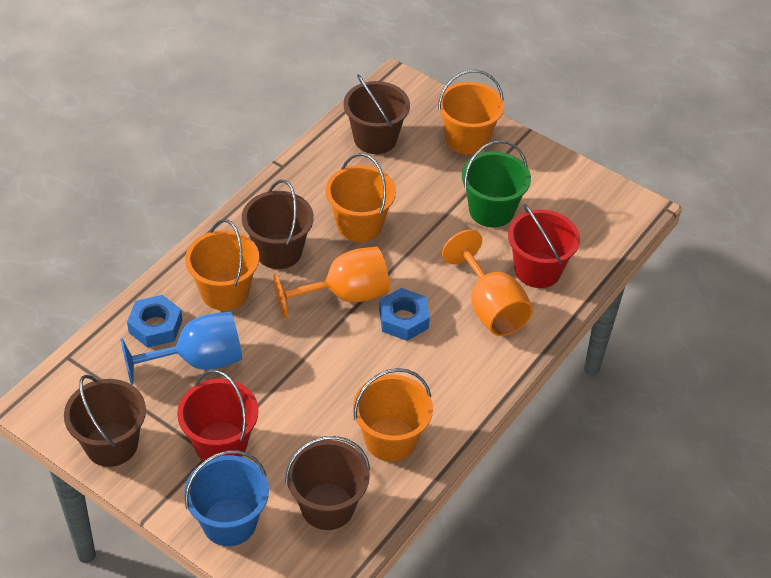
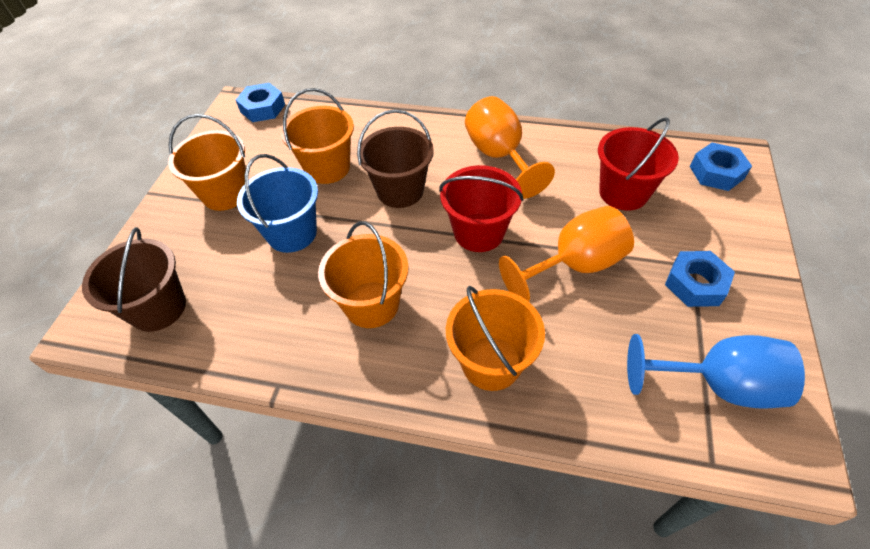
blue nut: [127,295,182,348] [379,288,430,341] = 2 -> [236,83,285,122] [665,251,735,307] [690,142,752,191] = 3
brown bucket: [64,375,146,467] [242,180,314,269] [285,436,370,530] [344,74,410,154] = 4 -> [82,227,186,332] [357,109,434,208] = 2
green bucket: [462,140,531,228] = 1 -> none = 0

